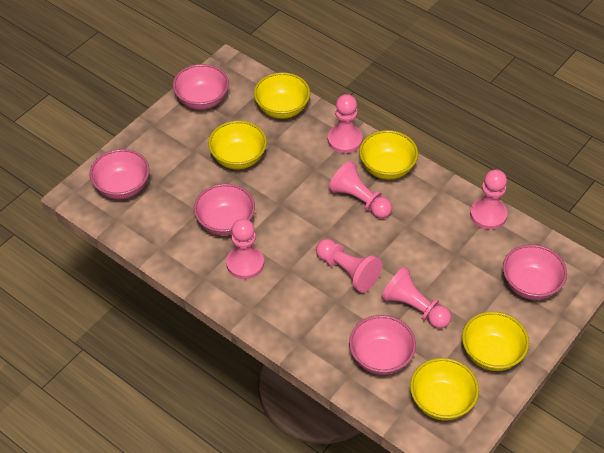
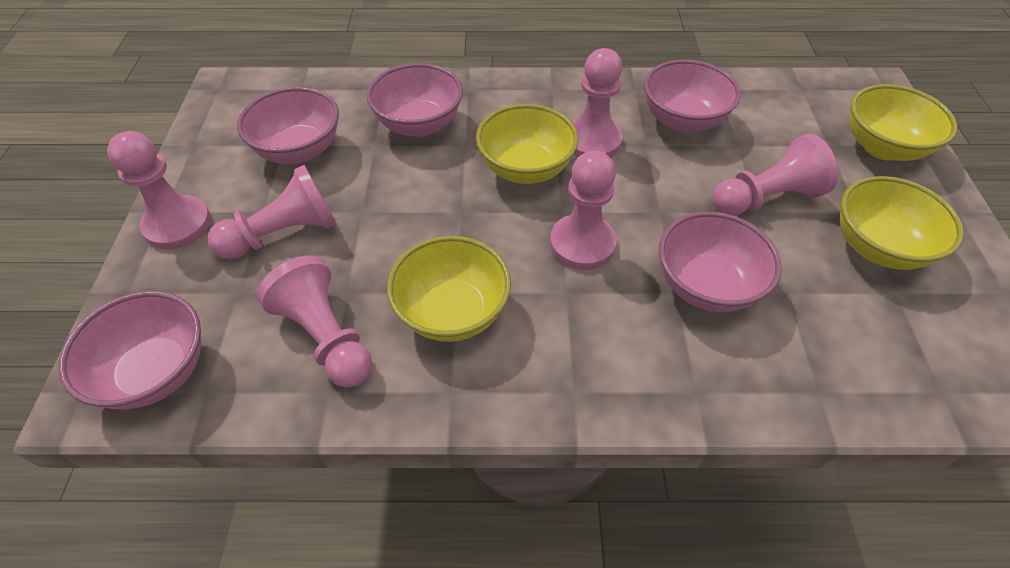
yellow bowl: [208,121,267,169] [254,72,310,119] [359,130,418,180] [410,358,479,421] [462,311,529,371] = 5 -> [387,236,511,342] [476,104,578,184] [840,176,964,270] [849,84,957,161] = 4

